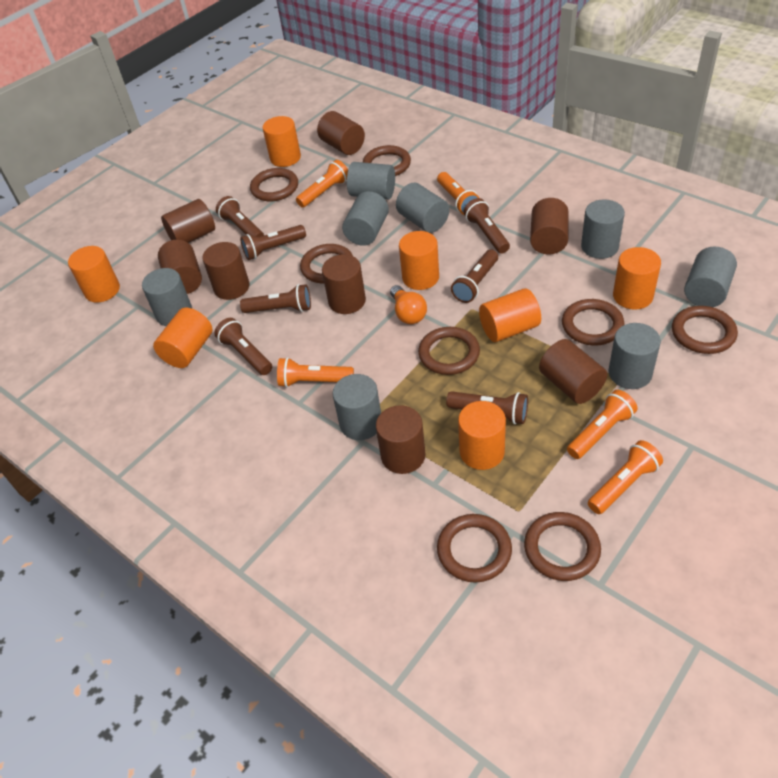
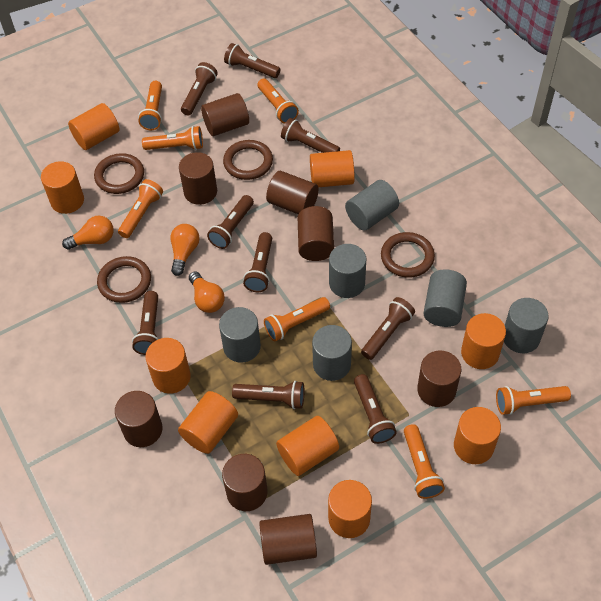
brown flashlight: [214,318,272,375] [216,196,264,237] [240,225,306,260] [240,284,311,313] [446,391,528,424] [451,249,498,303] [464,198,510,254] = 7 -> [132,291,158,355] [181,62,218,116] [207,195,254,249] [224,43,280,78] [232,381,304,409] [243,232,272,292] [281,118,340,153] [354,374,397,444] [361,297,415,360] = 9
brown ring: [250,168,298,201] [300,244,353,284] [363,145,411,176] [418,327,480,375] [437,514,512,583] [524,512,601,581] [562,299,624,345] [672,306,738,354] = 8 -> [94,153,144,194] [97,256,151,303] [223,140,273,180] [381,232,435,278] = 4
grey cylinder: [142,268,192,326] [332,374,381,440] [342,191,389,246] [347,162,395,200] [396,183,449,233] [581,200,625,259] [609,323,661,389] [684,247,737,307] = 8 -> [219,307,261,363] [312,325,352,381] [329,244,366,298] [345,180,399,231] [423,269,467,327] [504,298,549,353] = 6
orange cylinder: [68,246,120,303] [153,308,212,368] [263,116,301,167] [399,231,439,290] [458,401,506,470] [479,288,541,342] [613,247,661,310] = 7 -> [41,161,84,214] [68,103,120,150] [145,338,191,394] [178,391,238,454] [276,416,339,476] [310,150,355,187] [328,480,372,538] [454,407,501,464] [461,313,506,369] = 9
orange flashlight: [277,357,354,387] [296,160,348,208] [437,172,479,215] [567,390,638,459] [588,440,663,514] = 5 -> [118,179,163,238] [138,81,162,130] [142,126,203,150] [257,79,299,124] [264,297,330,341] [404,424,445,499] [496,386,571,415] = 7
orange light bulb: [390,285,427,324] = 1 -> [62,216,114,250] [170,224,199,276] [189,271,225,313] = 3

